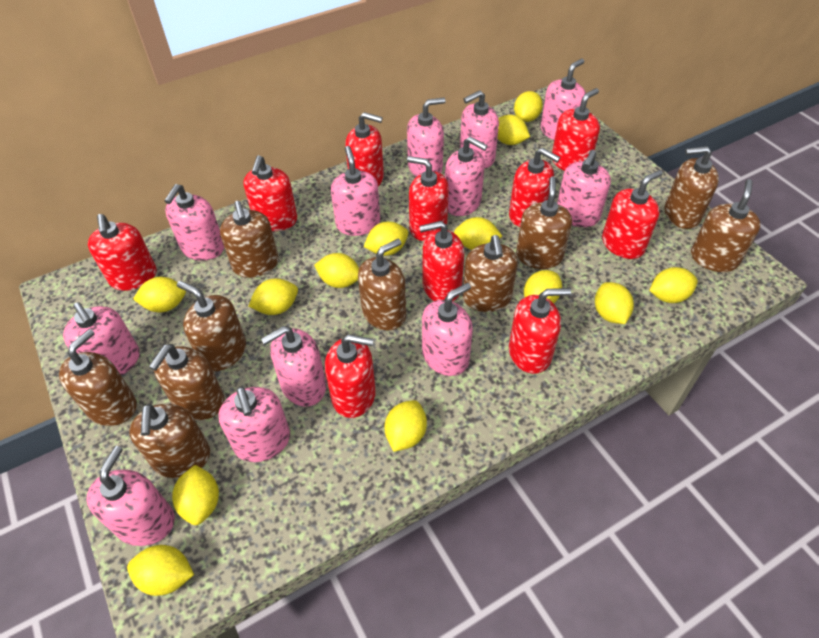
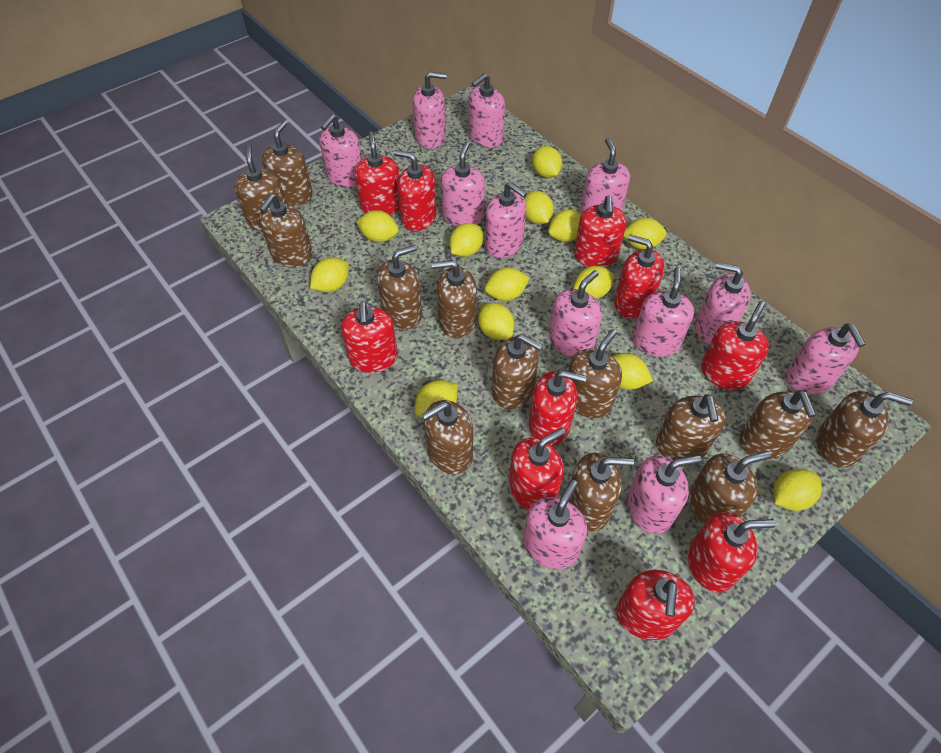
brown soap dispenser: [59,329,137,426] [129,404,210,478] [149,344,224,420] [177,281,246,371] [220,201,279,278] [358,239,406,330] [463,235,518,312] [516,176,572,269] [664,146,719,229] [691,179,761,272] = 10 -> [235,145,286,231] [259,194,313,267] [262,121,313,206] [377,244,422,329] [422,400,473,474] [431,260,477,339] [492,334,543,409] [568,329,622,418] [568,453,634,531] [656,394,726,461] [689,451,771,525] [739,390,816,459] [816,391,913,467] = 13

